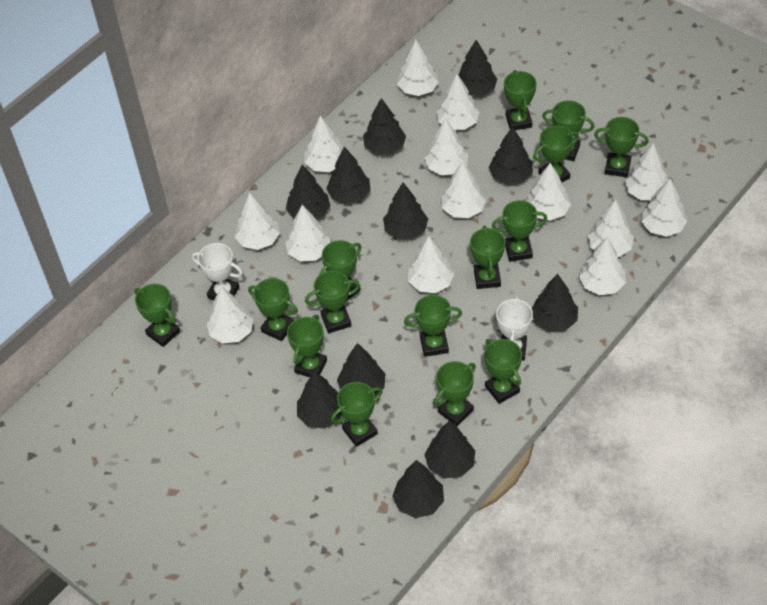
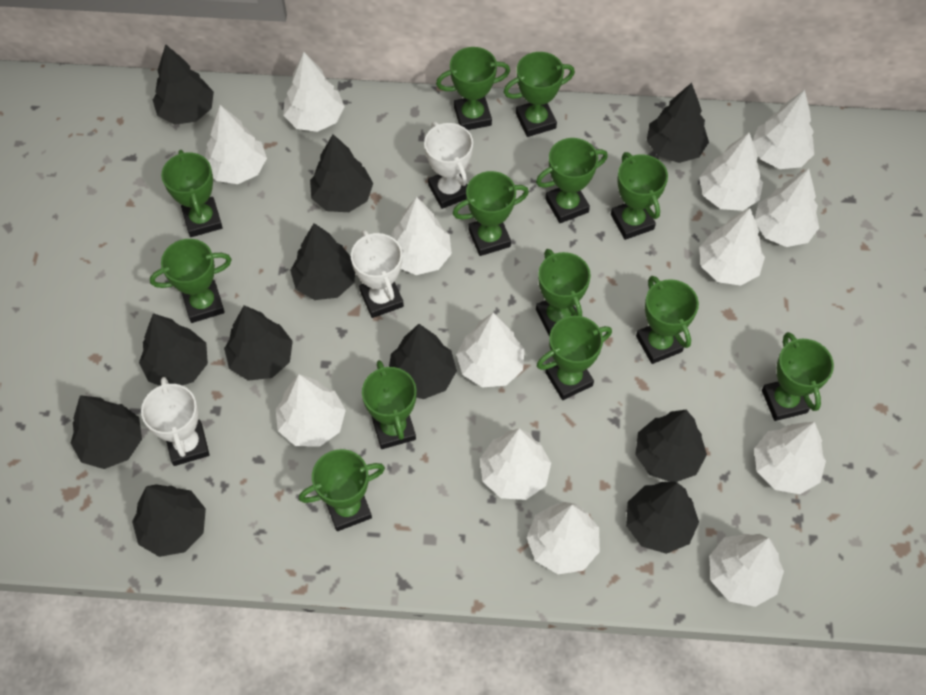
green trophy: [134,284,180,347] [248,278,298,341] [287,315,327,377] [305,271,360,333] [319,240,361,301] [331,382,383,447] [404,295,462,357] [434,361,476,426] [470,226,505,289] [485,339,522,404] [492,200,547,262] [504,70,536,130] [533,125,579,183] [542,100,595,161] [594,117,649,177] = 15 -> [150,239,232,323] [161,150,223,237] [299,449,385,531] [362,360,417,449] [436,47,510,130] [453,171,529,256] [504,52,575,137] [536,138,608,223] [536,249,591,337] [537,316,612,400] [611,152,668,240] [636,276,699,364] [762,332,834,421] = 13
white tree: [206,286,254,344] [235,193,280,250] [285,205,331,262] [305,116,344,172] [397,40,439,96] [408,236,454,293] [424,118,468,175] [436,74,479,130] [441,161,486,218] [526,163,571,221] [579,237,626,295] [588,199,634,257] [625,143,669,200] [641,178,687,237] = 14 -> [205,105,267,184] [276,374,346,447] [283,52,345,132] [391,197,452,275] [456,313,525,387] [480,429,551,500] [527,502,600,574] [699,133,763,211] [699,208,765,286] [709,534,784,607] [752,90,814,169] [754,422,826,494] [755,169,819,247] = 13
white trophy: [192,243,243,300] [496,296,533,361] = 2 -> [141,377,210,466] [351,230,404,318] [424,122,473,209] = 3

